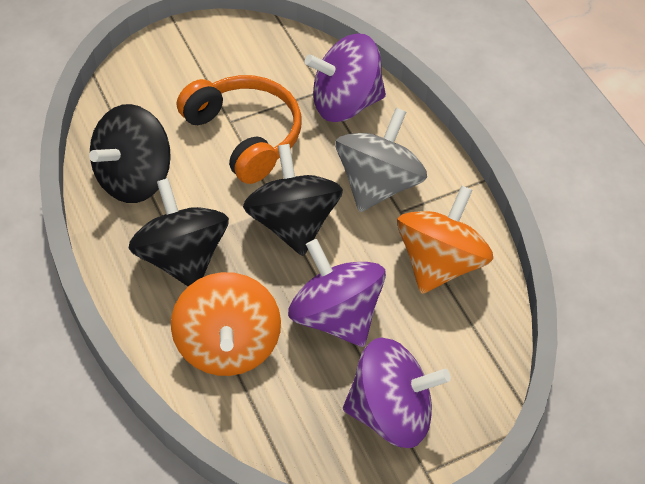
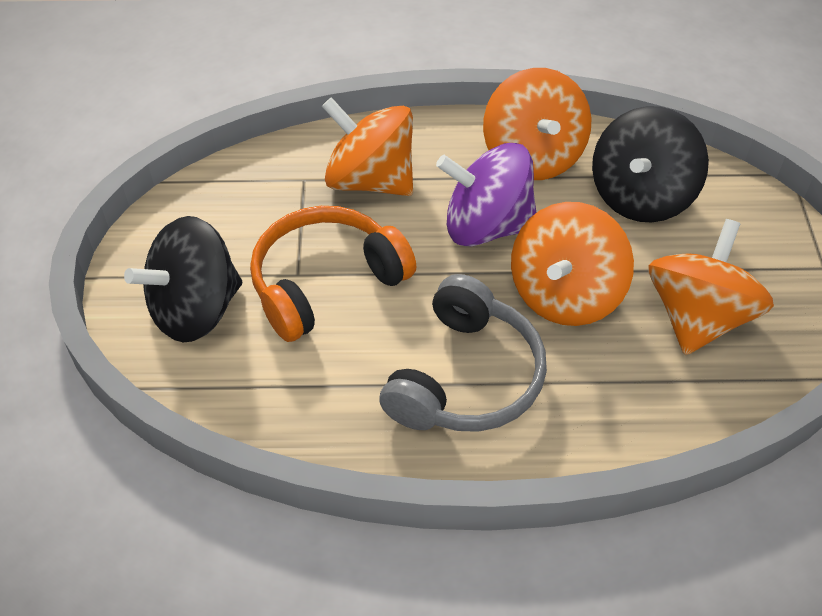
black spinning top: [89,104,171,203] [128,178,229,286] [243,144,343,256] = 3 -> [124,216,242,342] [592,106,709,223] = 2
grey headphones: none = 0 -> [379,274,547,432] = 1
grey spinning top: [335,108,427,212] = 1 -> none = 0
orange spinning top: [171,272,281,376] [397,185,493,294] = 2 -> [322,97,413,196] [483,68,592,180] [511,202,634,326] [648,219,774,355] = 4
purple spinning top: [288,239,386,347] [305,33,386,122] [343,337,451,448] = 3 -> [436,143,536,246] = 1

